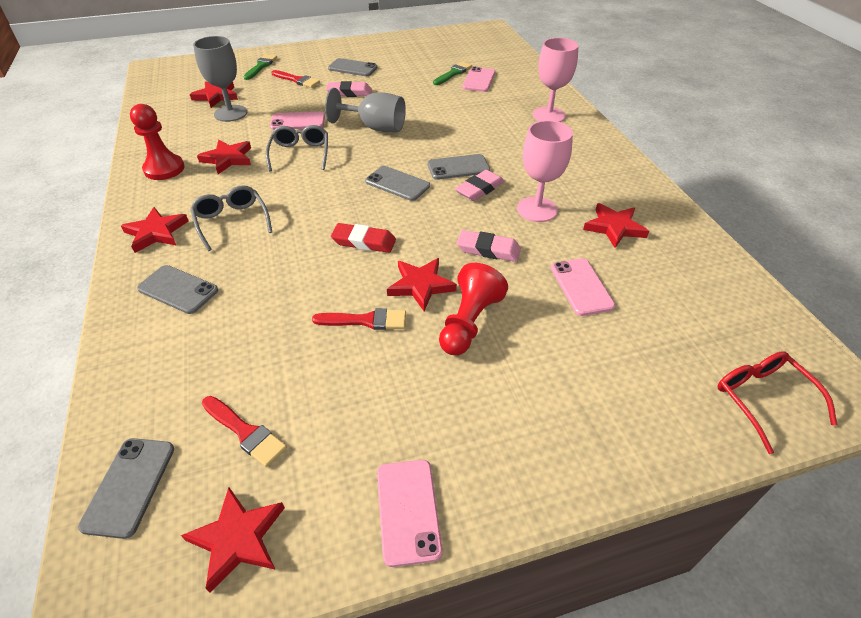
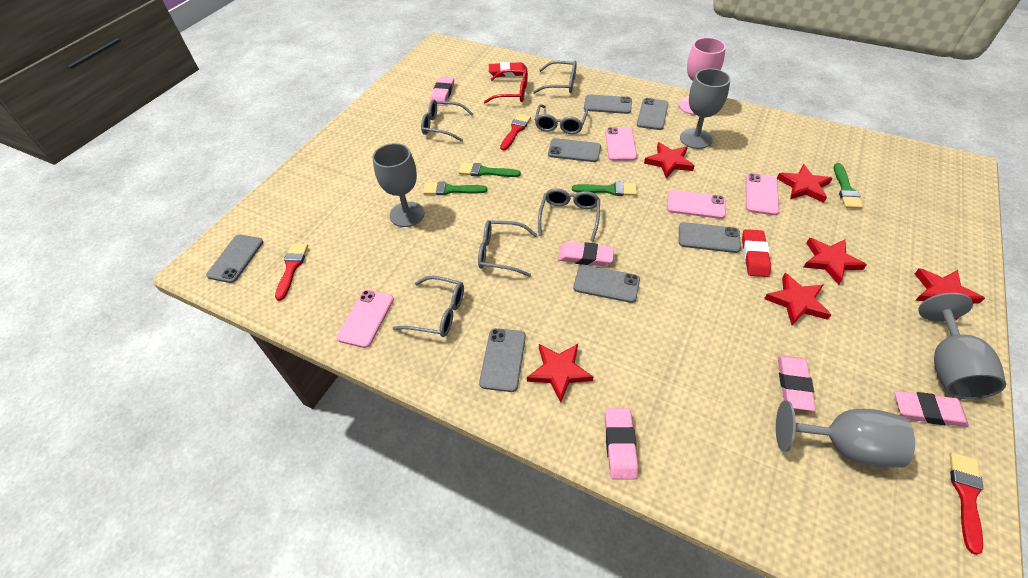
green brush: [243,54,277,80] [433,62,472,85] = 2 -> [423,181,487,195] [458,163,521,177] [572,182,637,196] [834,163,863,209] = 4
grey glasses: [190,185,272,251] [266,125,328,172] = 2 -> [393,276,464,337] [421,99,473,142] [478,220,537,277] [533,60,577,94] [535,104,588,134] [538,188,600,242] = 6
grey goblet: [193,36,247,122] [325,88,406,132] = 2 -> [373,143,425,227] [680,68,730,149] [776,400,915,467] [918,293,1006,400] = 4
grey phone: [78,438,174,539] [137,265,218,314] [328,58,378,76] [365,166,430,201] [428,154,490,180] = 5 -> [206,235,263,283] [479,328,526,392] [548,138,601,162] [573,265,640,303] [584,94,632,114] [637,98,669,130] [679,222,741,253] = 7
pink eraser: [326,81,372,97] [455,170,505,201] [457,230,521,262] = 3 -> [430,76,454,106] [558,242,614,266] [605,408,638,479] [778,355,816,411] [894,391,969,427] = 5
pink goblet: [517,120,573,222] [533,38,578,122] = 2 -> [679,37,726,115] = 1
red eraser: [331,223,396,253] = 1 -> [489,62,528,77] [742,229,771,277] = 2
red pawn: [130,104,185,180] [439,263,508,356] = 2 -> none = 0

